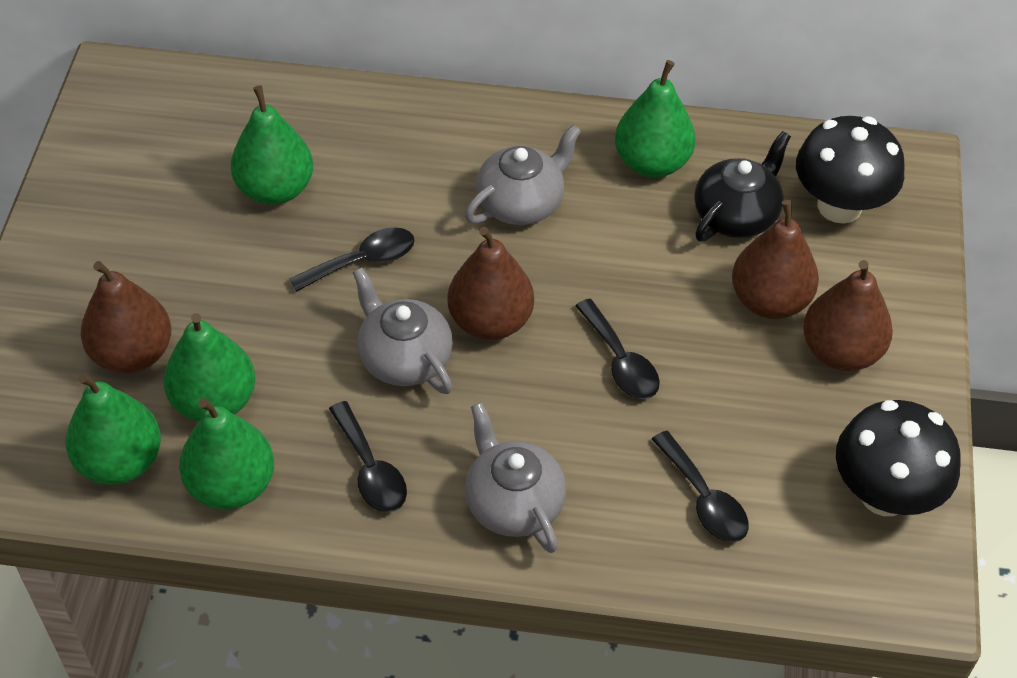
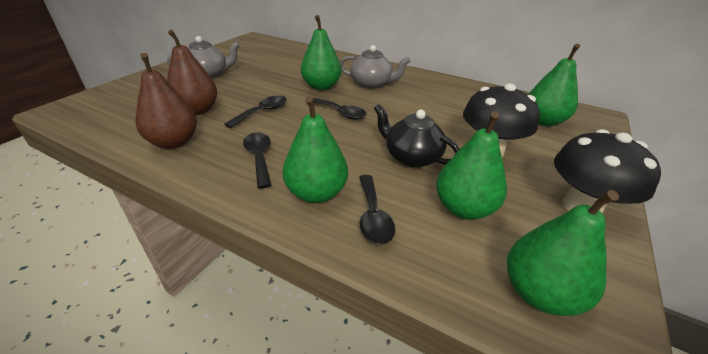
brown pear: [81,261,172,374] [447,227,534,340] [732,200,819,319] [803,260,893,371] = 4 -> [135,53,197,149] [167,30,217,115] = 2
grey teapot: [353,267,453,394] [465,125,581,225] [465,402,566,553] = 3 -> [167,36,240,79] [340,45,410,89] = 2

